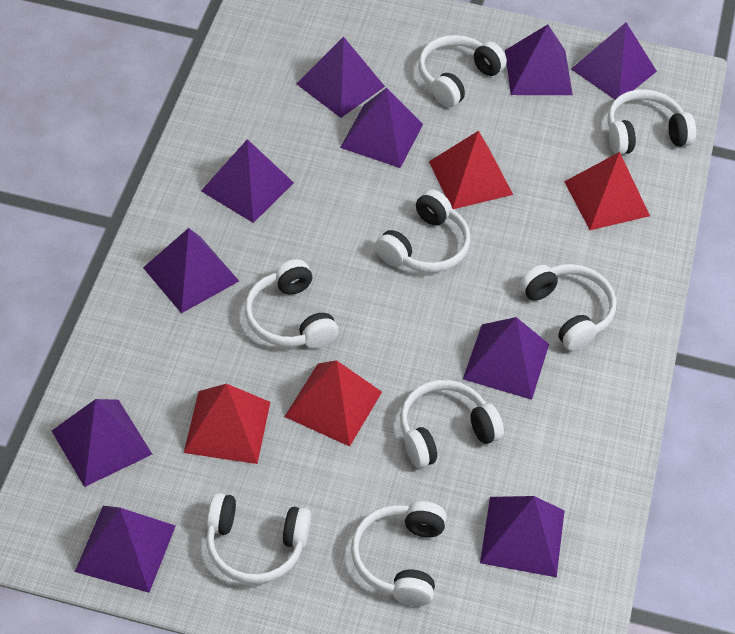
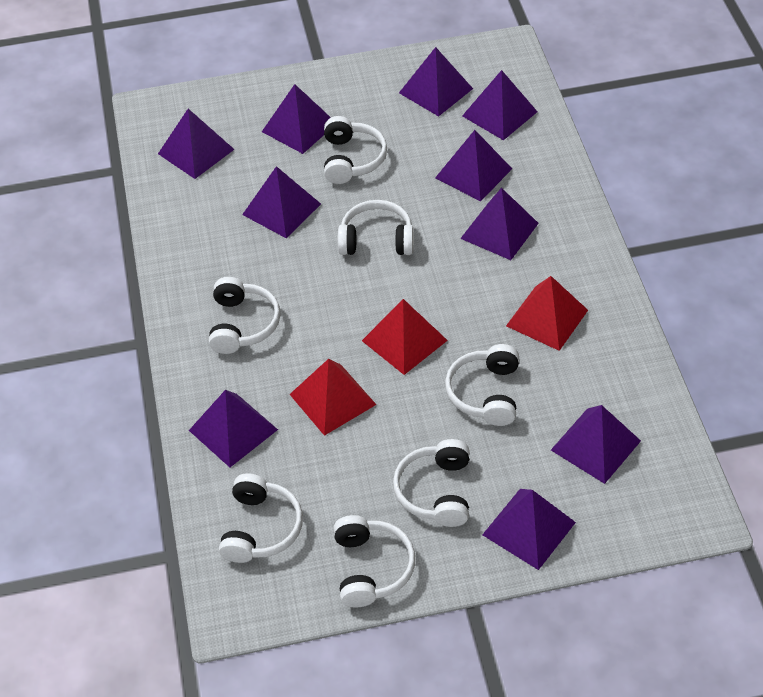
red pyramid: [184,383,270,464] [284,360,382,446] [429,131,513,209] [564,152,650,230] = 4 -> [290,359,376,436] [362,299,448,375] [506,276,588,351] = 3
white headphones: [206,493,311,584] [245,259,338,349] [351,501,447,606] [375,189,470,273] [400,380,504,468] [418,35,507,108] [520,264,616,351] [607,89,696,155] = 8 -> [209,277,280,354] [219,473,303,563] [324,116,387,184] [334,515,415,608] [338,200,414,255] [393,439,470,527] [445,344,519,426] = 7

